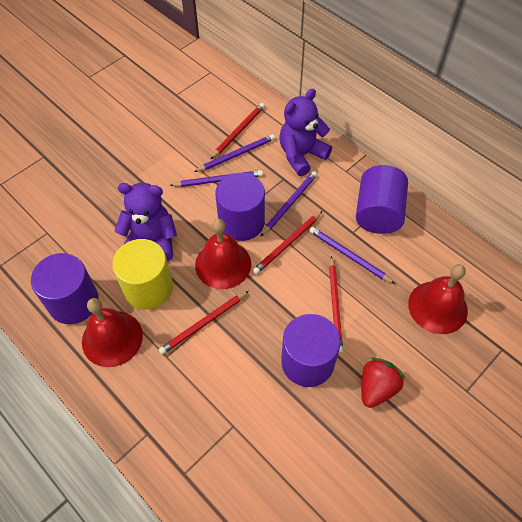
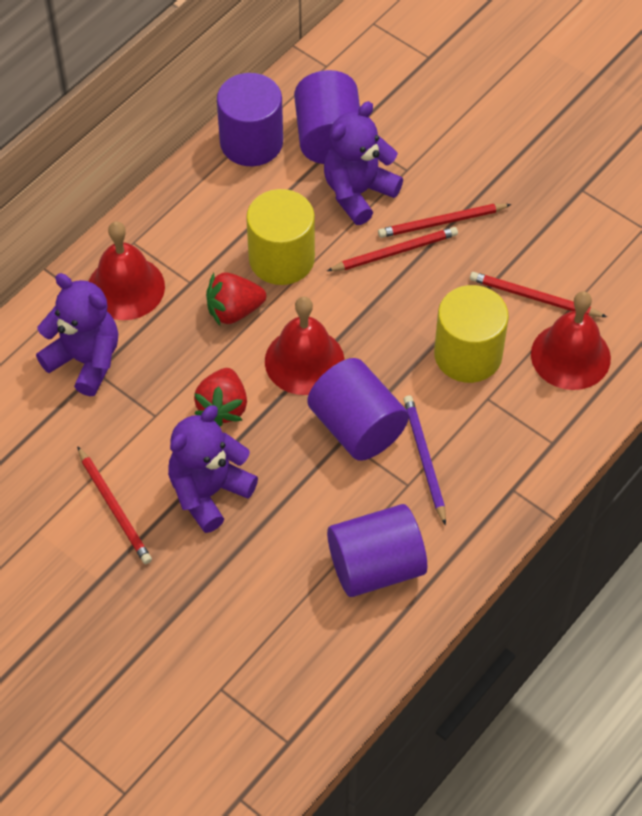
purple pencil: [169,170,263,187] [194,134,275,172] [260,171,317,237] [309,227,395,284] = 4 -> [404,396,446,525] = 1
purple teddy bear: [115,183,177,261] [279,89,332,176] = 2 -> [36,273,118,396] [168,405,258,533] [324,101,403,225] = 3
red strawberry: [361,358,406,408] = 1 -> [194,368,247,426] [206,272,266,325] = 2
yellow cylinder: [112,239,173,310] = 1 -> [246,189,315,285] [434,285,509,383] = 2

